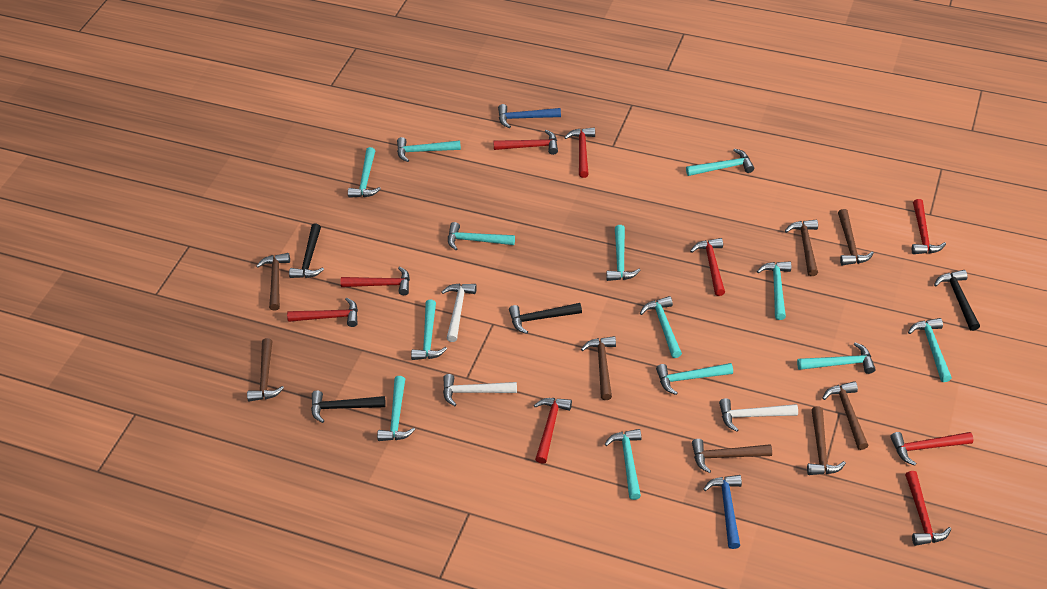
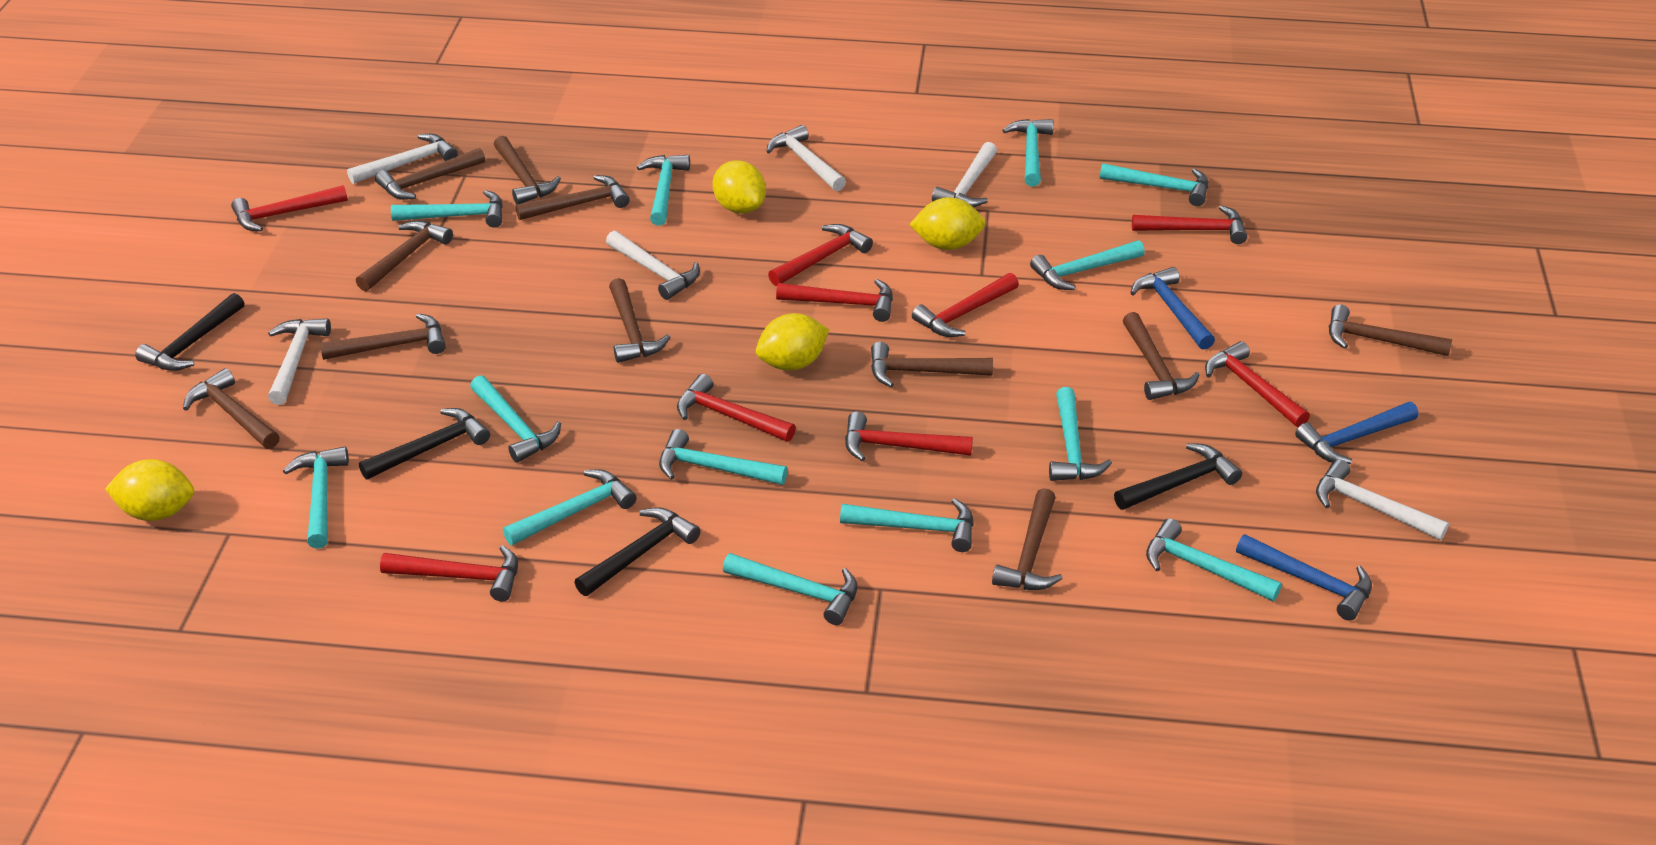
blue hammer: [498,104,561,128] [703,475,742,549] = 2 -> [1130,267,1215,350] [1236,534,1372,621] [1295,402,1418,464] = 3
brown hammer: [247,338,284,401] [256,253,290,311] [581,336,616,400] [692,439,772,473] [785,219,818,276] [807,406,846,475] [822,381,869,450] [838,209,874,266] = 8 -> [183,368,280,449] [320,313,446,360] [356,221,453,291] [375,148,485,200] [494,136,561,204] [515,175,630,220] [609,278,671,363] [871,342,993,387] [992,488,1063,590] [1123,312,1199,400] [1329,304,1452,356] = 11
white hammer: [442,284,477,342] [443,374,517,406] [719,398,798,432] = 3 -> [268,319,331,405] [347,134,458,184] [606,231,700,300] [766,125,846,191] [932,142,997,208] [1316,459,1449,540] = 6
yellow lemon: none = 0 -> [105,459,194,521] [712,160,766,214] [756,313,829,371] [909,197,985,250] = 4

